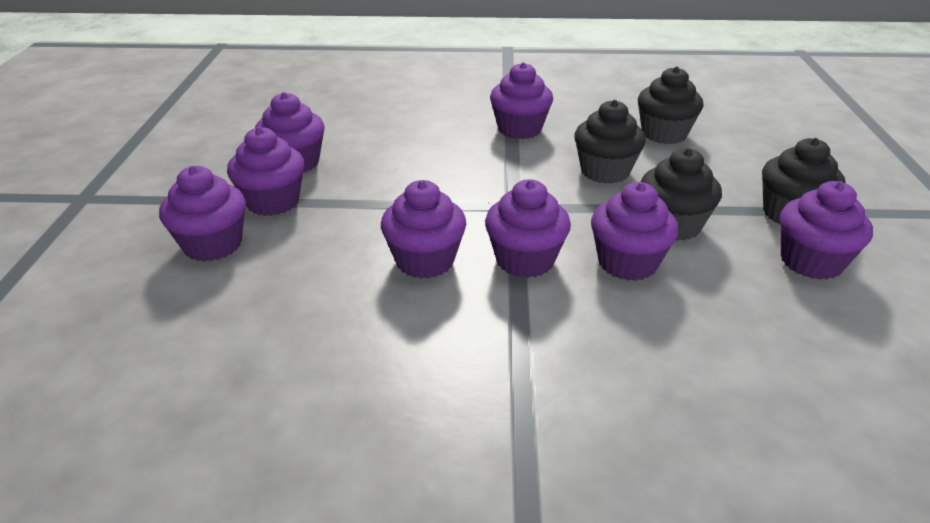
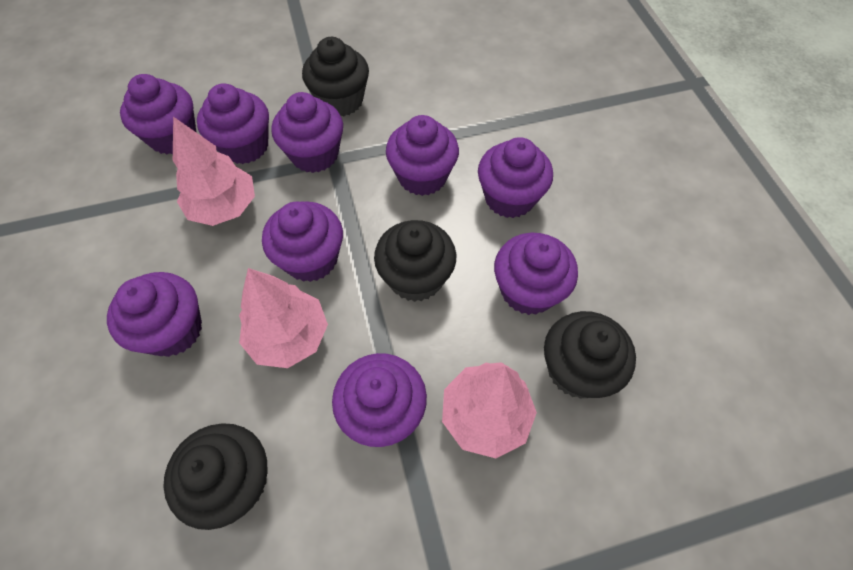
pink tree: none = 0 -> [173,117,255,226] [239,268,328,368] [442,362,537,458] = 3
purple cupcake: [159,166,246,262] [227,127,305,216] [255,92,325,172] [381,180,466,279] [485,179,571,278] [490,62,553,139] [591,182,679,281] [780,181,873,280] = 8 -> [107,272,202,357] [120,74,197,155] [197,83,269,164] [262,201,343,282] [271,92,343,173] [332,353,427,447] [386,115,459,196] [478,137,553,218] [494,233,578,315] = 9

